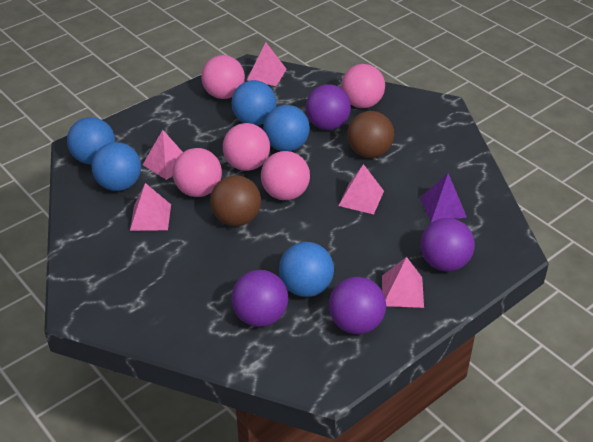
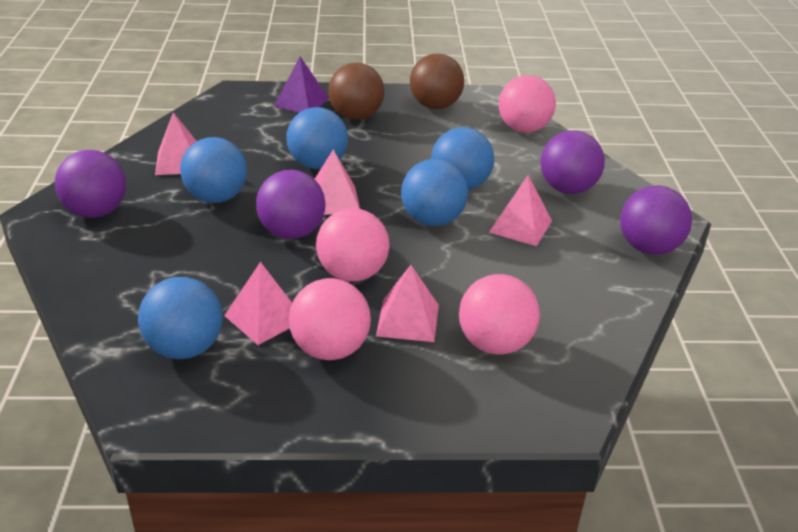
pink ball: [172,148,222,197] [201,55,245,99] [223,123,270,171] [261,151,310,200] [341,64,385,108] = 5 -> [289,278,371,360] [316,208,390,282] [459,274,540,354] [499,75,556,133] = 4

